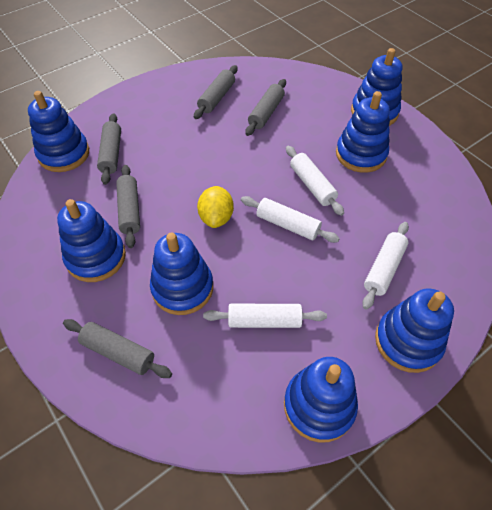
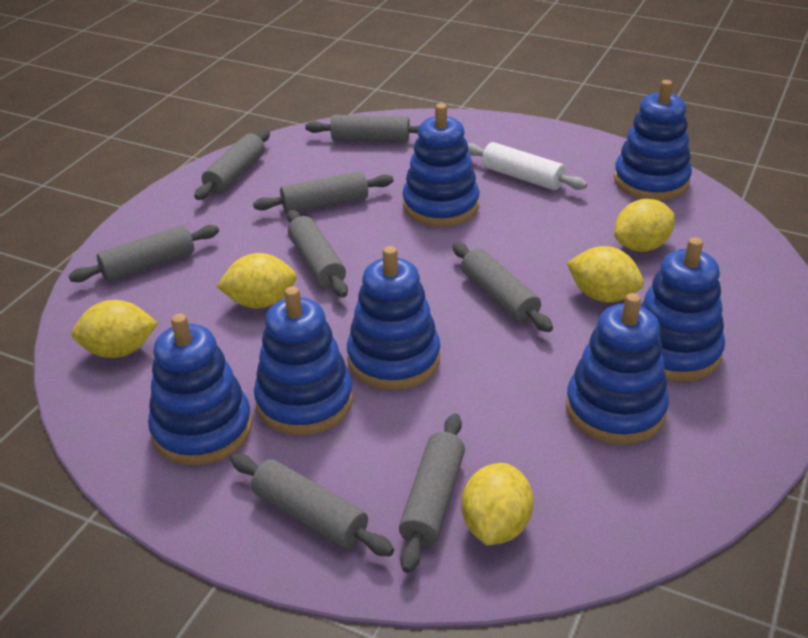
grey rolling pin: [63,319,172,378] [97,113,121,185] [116,165,140,248] [194,65,238,119] [245,79,286,136] = 5 -> [69,225,219,282] [194,129,270,200] [231,454,394,556] [253,171,394,214] [287,210,348,297] [305,115,420,142] [399,413,465,573] [452,242,553,332] = 8
white rolling pin: [203,304,327,328] [241,196,340,243] [286,146,344,216] [362,222,409,310] = 4 -> [468,142,587,190] = 1
yellow lemon: [197,186,234,228] = 1 -> [71,300,158,358] [216,253,297,308] [462,463,534,545] [567,246,644,302] [614,199,675,252] = 5

